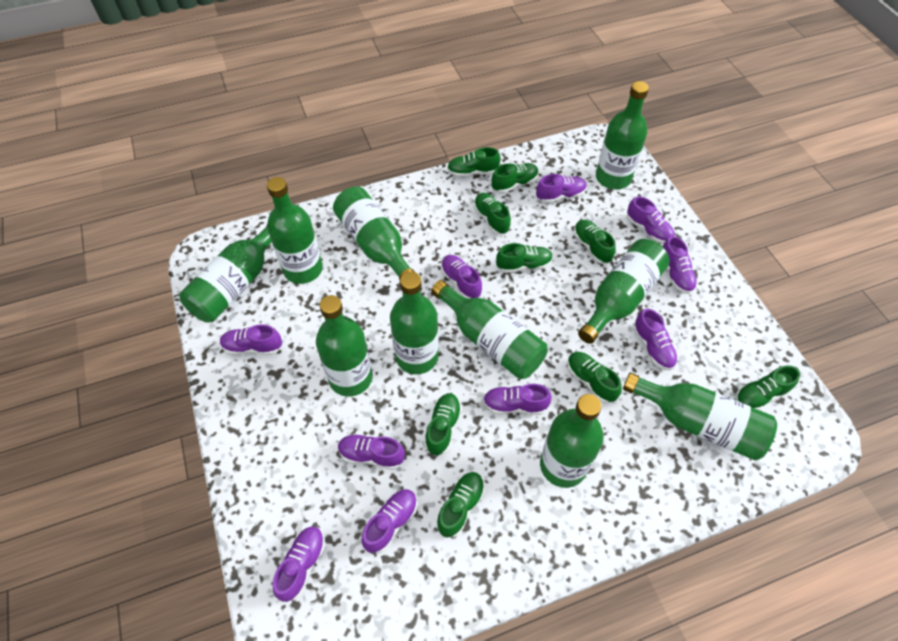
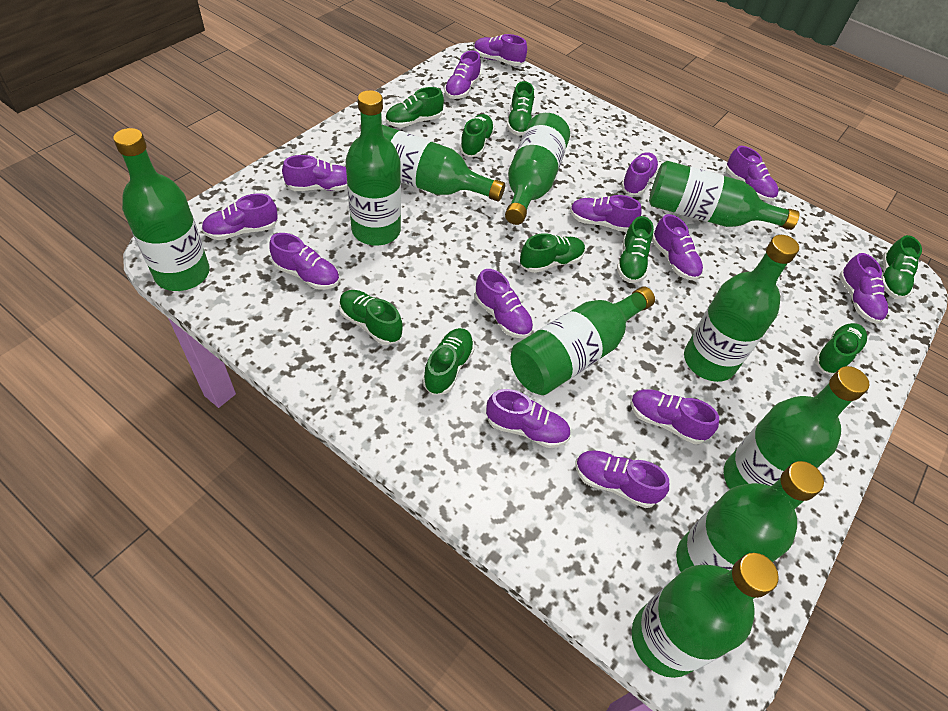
purple shoe: [220,324,282,355] [273,527,325,602] [338,434,405,470] [361,489,417,554] [441,255,482,299] [483,384,552,415] [536,174,587,203] [627,196,675,244] [633,309,678,370] [663,236,698,294] = 10 -> [201,193,278,240] [269,233,340,290] [282,155,347,191] [444,50,481,99] [474,34,527,66] [475,269,533,339] [486,389,571,448] [570,195,641,232] [575,450,669,508] [621,152,659,195] [630,389,719,444] [652,214,703,281] [726,146,778,201] [839,253,888,324] = 14

